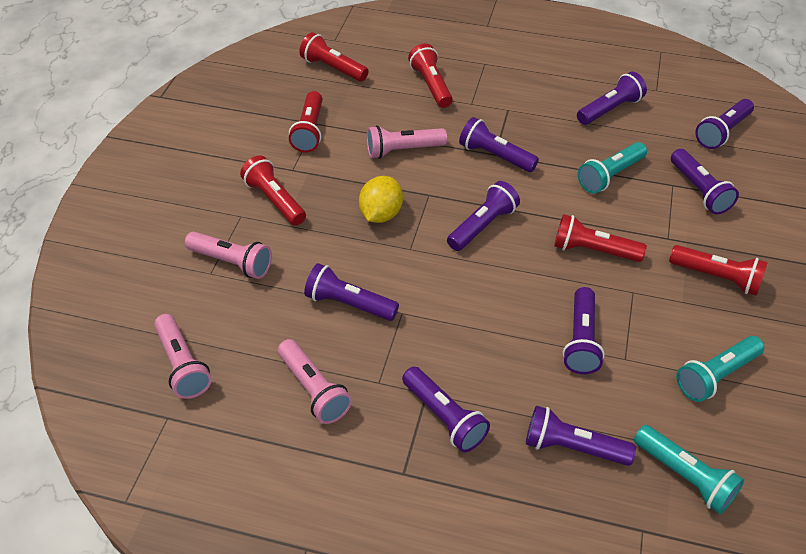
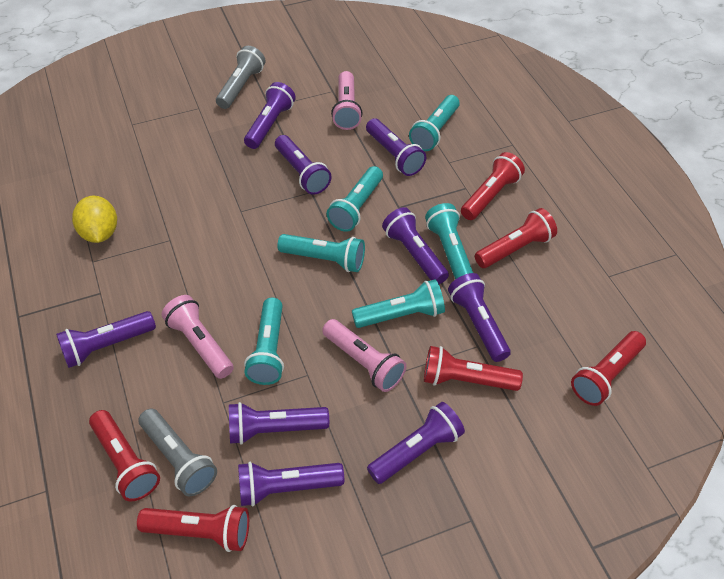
grey flashlight: none = 0 -> [138,409,217,496] [216,46,266,109] = 2
pink flashlight: [154,314,212,399] [185,232,272,279] [278,339,352,424] [367,125,447,159] = 4 -> [162,295,234,379] [322,319,407,392] [331,71,362,130] = 3
turquoise flashlight: [578,142,647,194] [634,425,744,514] [676,336,764,402] = 3 -> [244,297,284,385] [277,234,365,272] [326,166,383,232] [352,279,445,328] [409,95,460,151] [425,203,473,279] = 6

